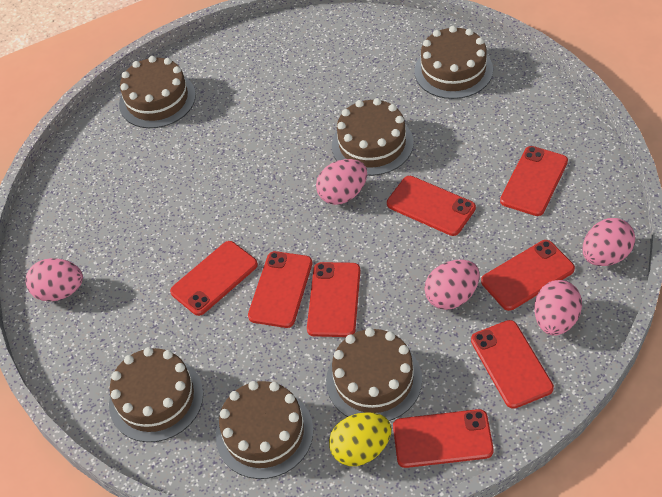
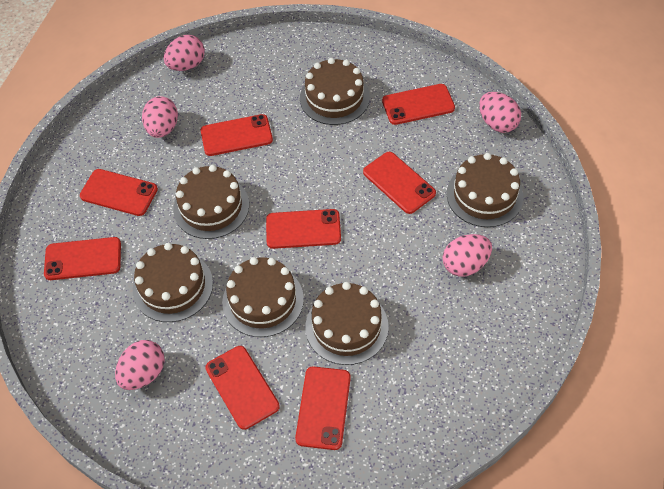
yellow egg: [329,412,391,466] = 1 -> none = 0

